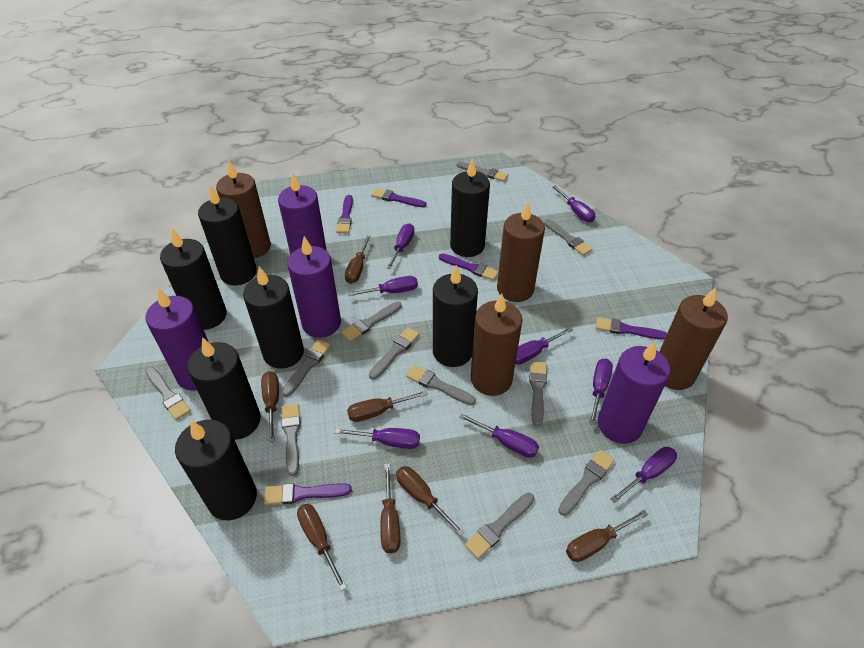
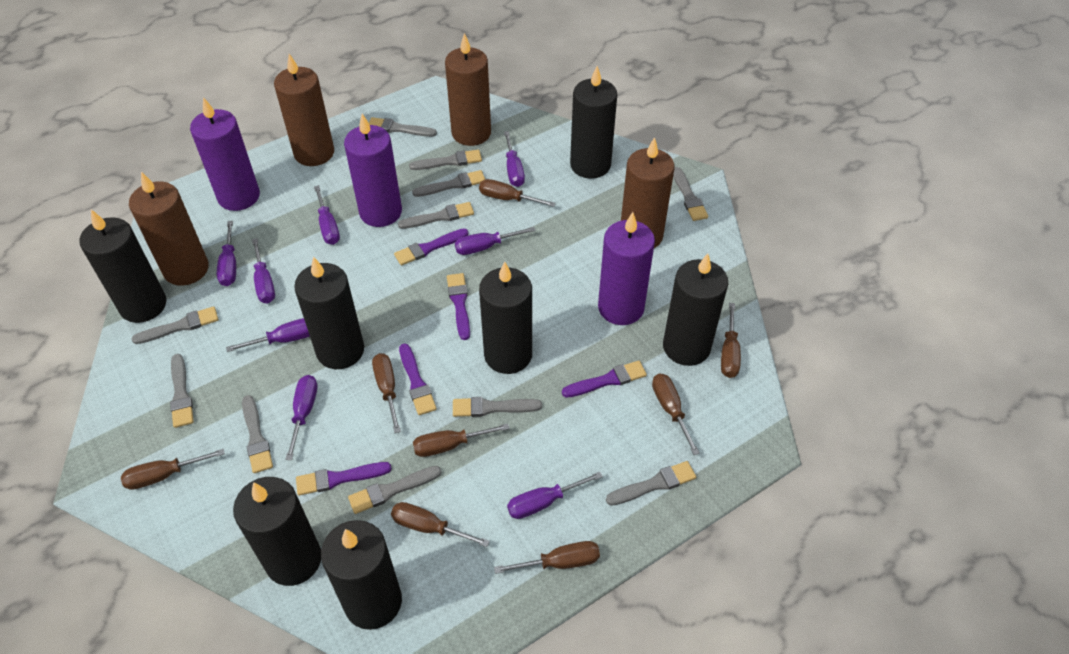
brown screwdriver: [261,371,279,443] [297,504,347,591] [345,236,371,284] [347,391,428,422] [380,463,400,553] [396,466,465,536] [566,510,648,562] = 7 -> [121,449,225,490] [372,353,401,433] [391,502,490,547] [413,423,510,457] [479,179,556,207] [494,541,600,574] [652,374,700,455] [721,303,741,378] = 8
purple candle: [145,288,208,391] [278,173,327,255] [287,236,341,338] [598,342,671,444] = 4 -> [190,97,260,211] [344,114,402,227] [598,212,655,325] = 3

